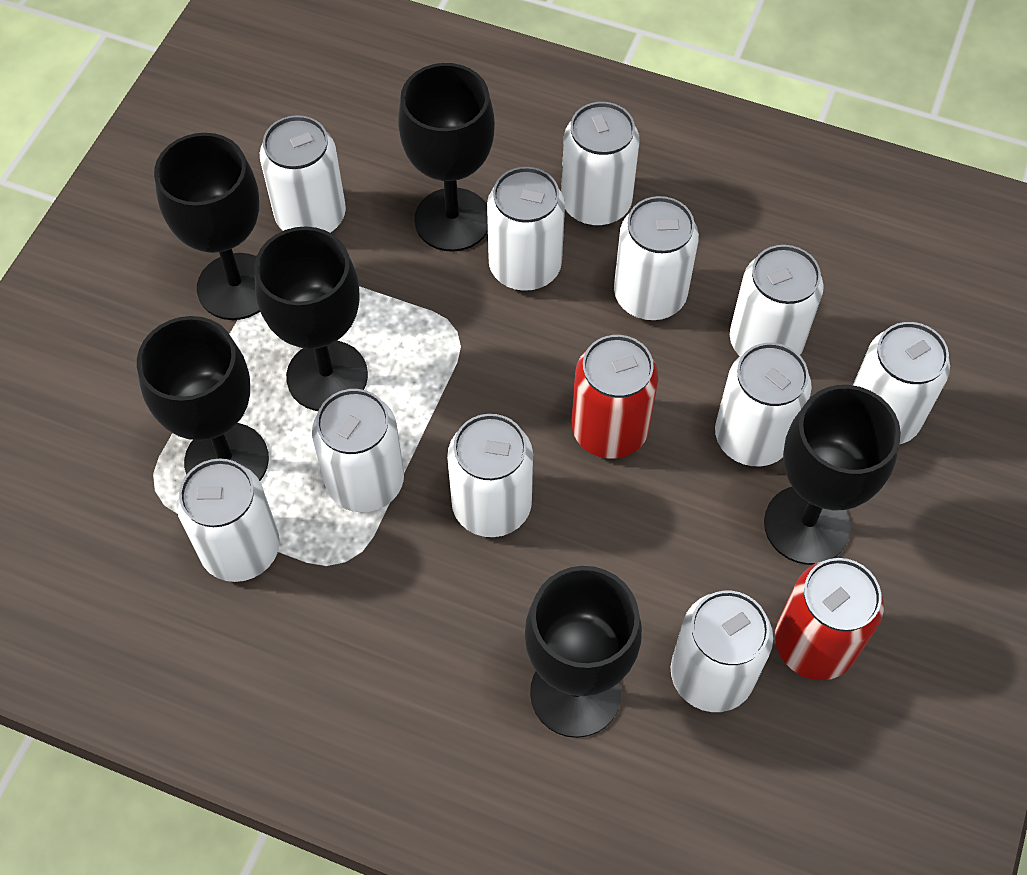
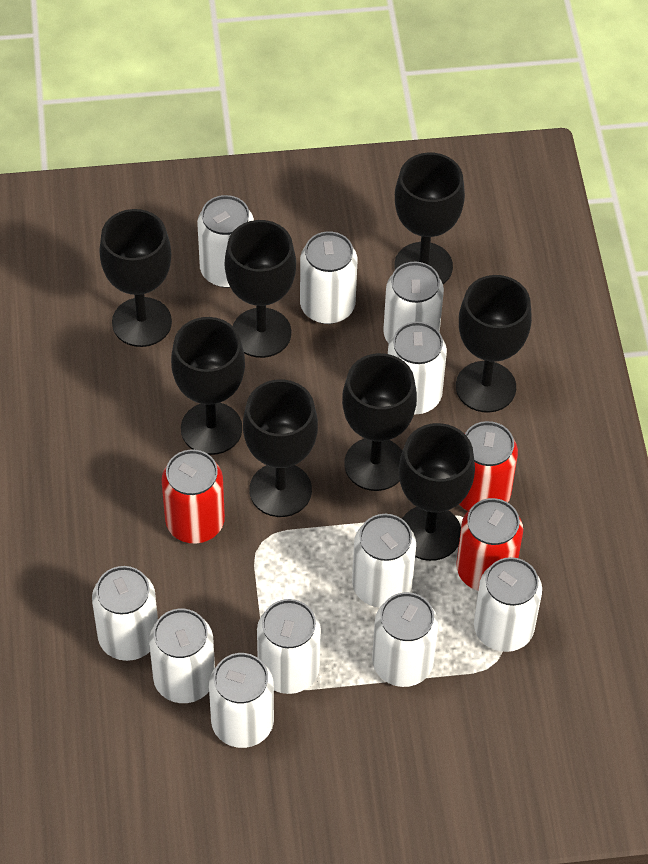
black goblet: [137,316,269,481] [154,133,260,320] [254,226,368,411] [398,63,495,252] [525,566,642,738] [764,385,901,565] = 6 -> [99,209,172,347] [171,317,245,455] [225,220,296,358] [243,379,318,517] [342,353,417,491] [394,153,465,284] [399,423,475,561] [456,275,532,413] = 8
red can: [572,335,659,459] [775,558,884,680] = 2 -> [162,450,225,543] [456,498,523,591] [459,421,518,511] = 3

